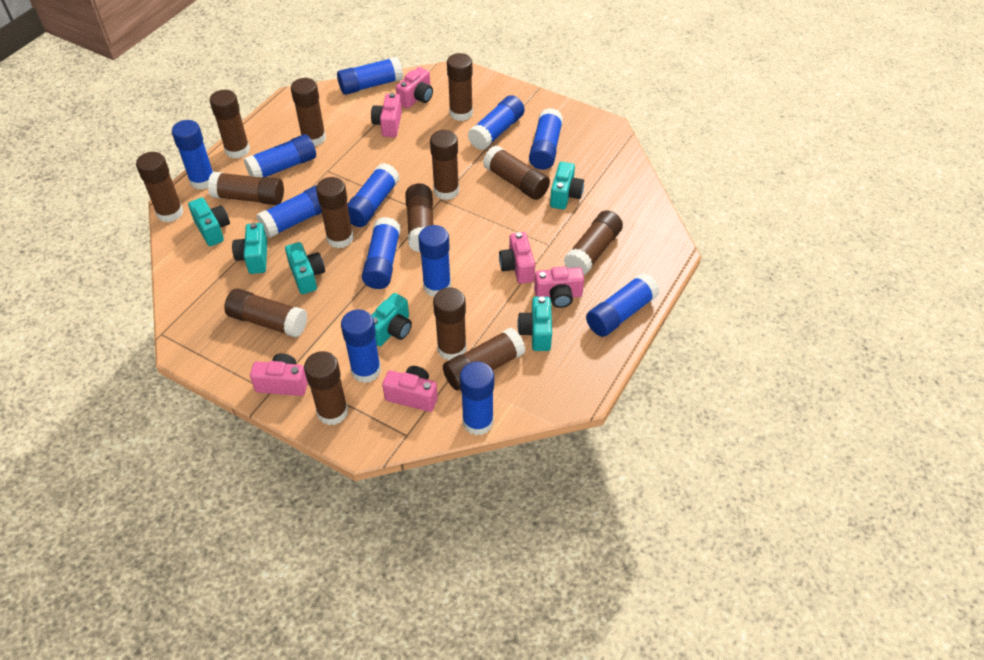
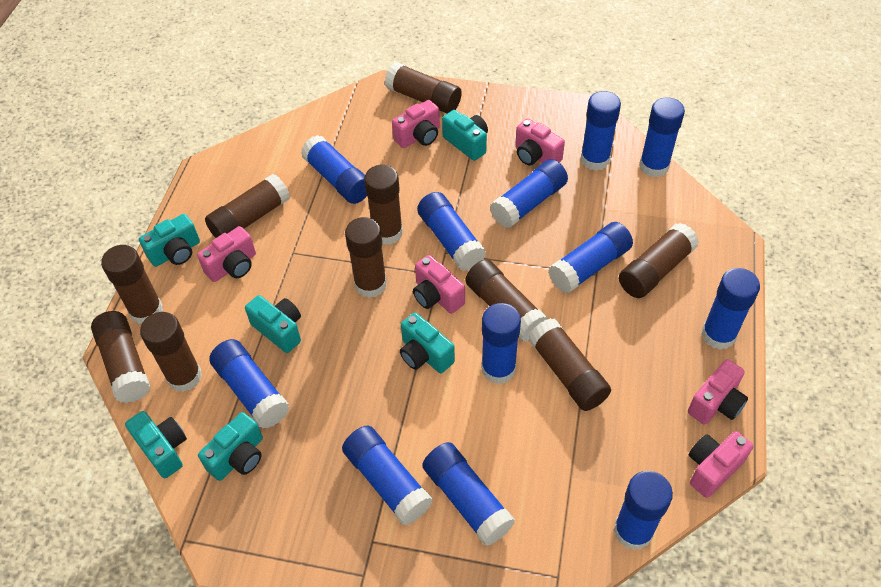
brown glue stick: [136,152,183,222] [208,172,284,205] [210,90,250,159] [224,289,307,337] [291,78,326,146] [304,351,348,425] [316,177,353,248] [405,183,433,252] [430,130,459,200] [433,287,467,360] [443,328,526,391] [447,53,473,121] [483,146,550,200] [564,210,623,276] = 14 -> [91,311,150,403] [101,245,163,324] [140,312,202,392] [205,174,290,238] [345,217,387,298] [364,165,403,245] [385,62,462,113] [465,259,548,342] [528,318,611,411] [619,223,699,298] = 10

